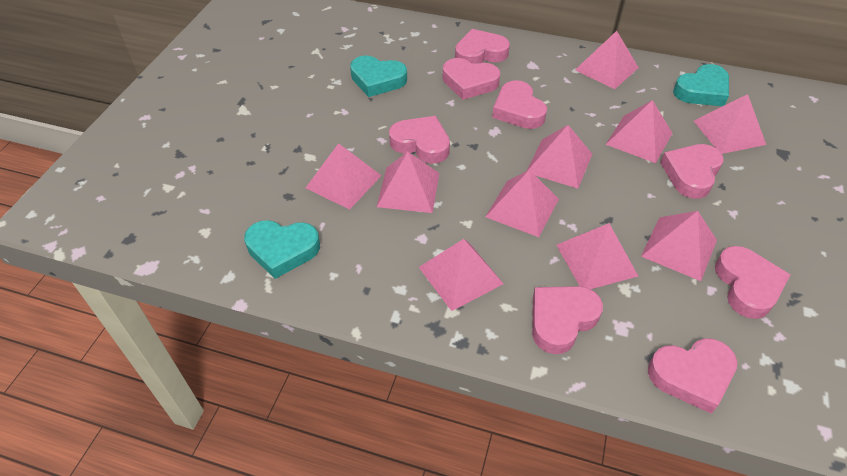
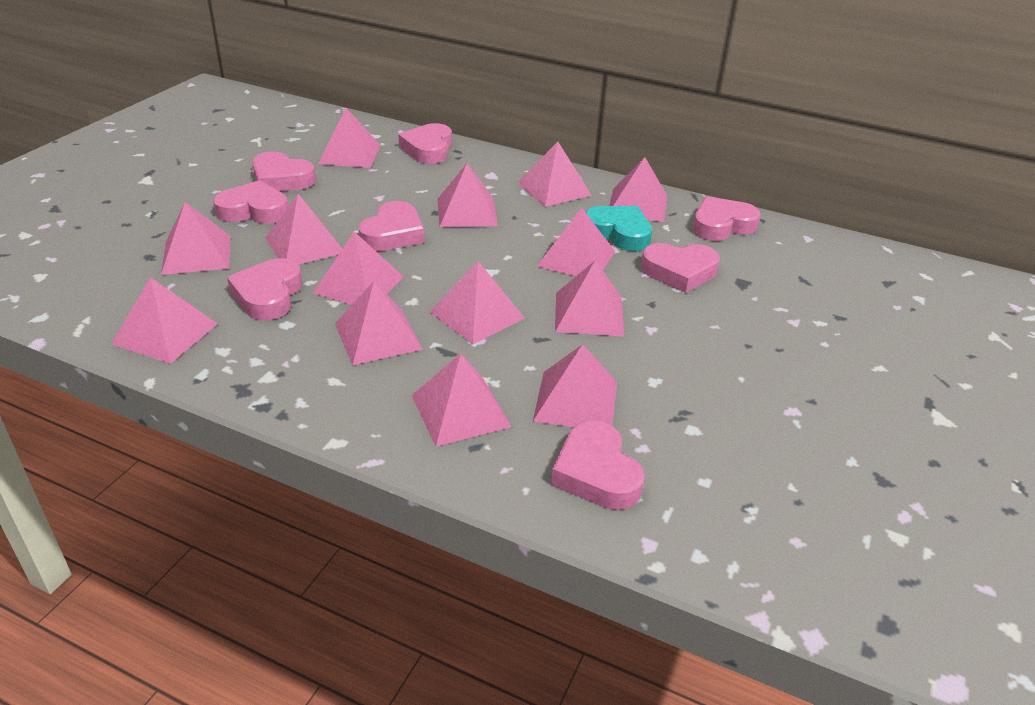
pink pyramid: [306,143,382,210] [377,152,439,213] [419,239,504,311] [485,170,559,237] [527,125,592,189] [556,223,638,289] [575,31,639,89] [606,100,672,163] [641,211,717,281] [694,94,766,154] = 10 -> [111,277,218,364] [161,202,230,275] [265,194,342,265] [313,232,404,305] [318,108,381,168] [335,281,423,365] [412,353,511,446] [430,261,525,345] [437,163,498,227] [518,142,592,207] [533,344,617,427] [537,207,615,276] [555,260,624,336] [609,157,667,222] = 14
turquoise heart: [244,220,320,279] [350,56,407,97] [673,64,729,106] = 3 -> [586,206,652,251] = 1

